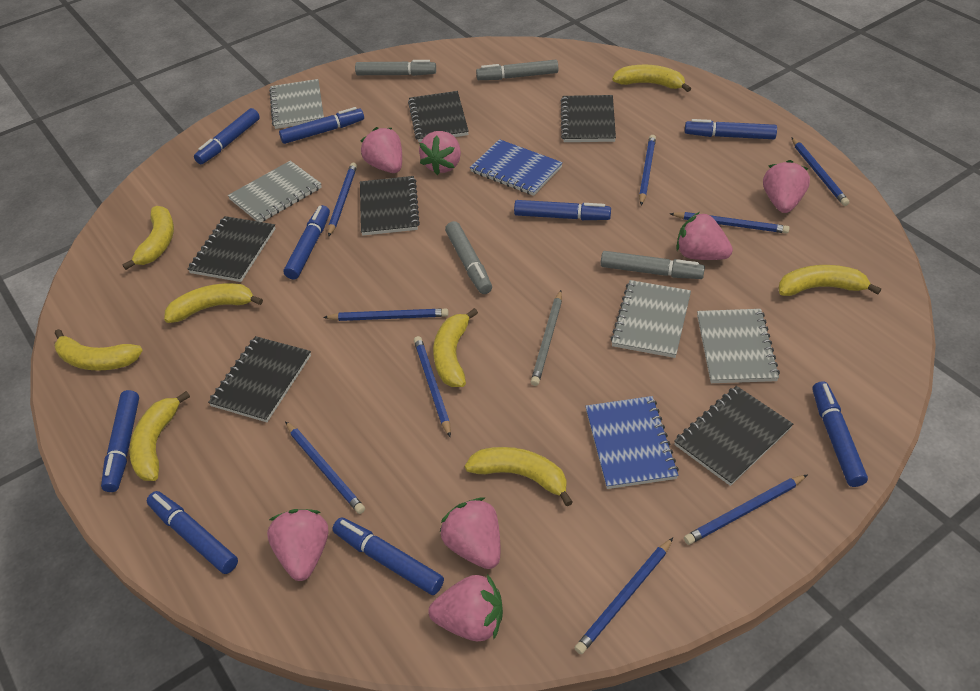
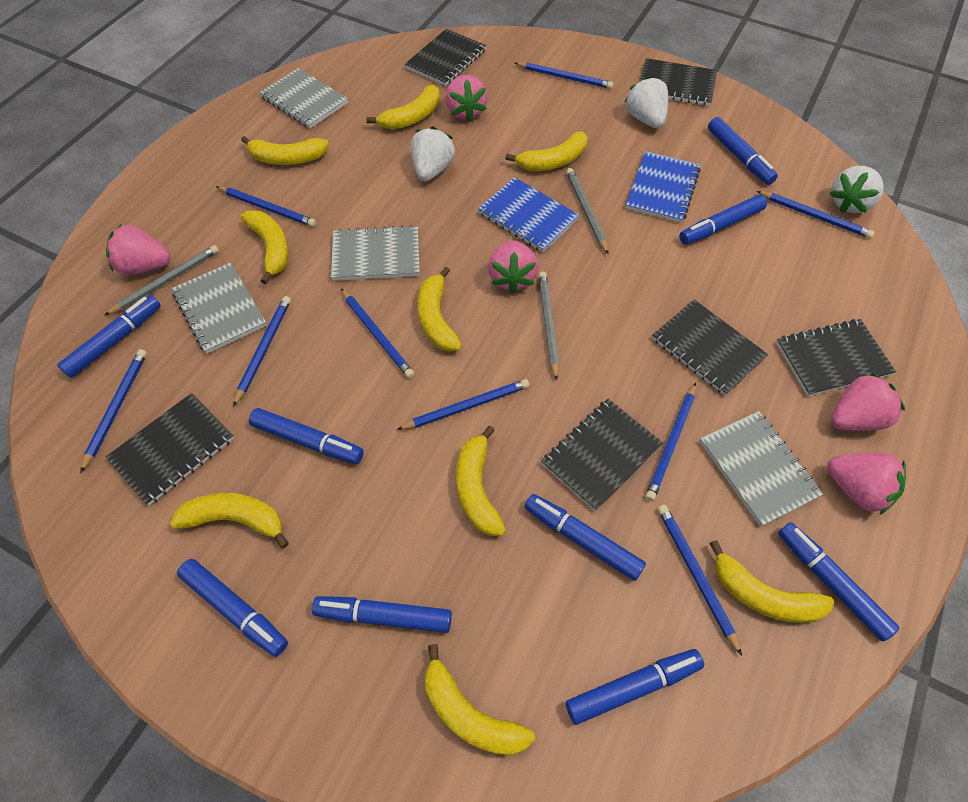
grey marker: [355,60,436,76] [445,221,492,294] [476,60,558,80] [601,251,705,279] = 4 -> none = 0
grey pencil: [531,290,562,386] = 1 -> [104,245,219,316] [539,272,559,381] [566,168,608,254] = 3
pink strawberry: [267,509,328,581] [361,127,402,173] [419,131,461,175] [428,574,503,641] [439,497,500,569] [676,212,733,260] [763,160,810,213] = 7 -> [106,224,170,275] [445,75,488,122] [488,240,538,294] [827,453,906,515] [831,372,905,431] = 5
white strawberry: none = 0 -> [411,127,455,181] [624,76,668,128] [829,166,884,213] = 3
yellow banana: [54,329,143,371] [122,206,174,270] [129,391,190,481] [164,283,263,323] [433,308,478,387] [465,447,573,506] [612,65,691,92] [778,265,881,296] = 8 -> [170,493,289,548] [240,210,288,284] [241,136,329,165] [367,85,440,129] [417,267,462,352] [425,644,535,756] [456,426,506,536] [505,131,588,171] [709,540,834,623] = 9

